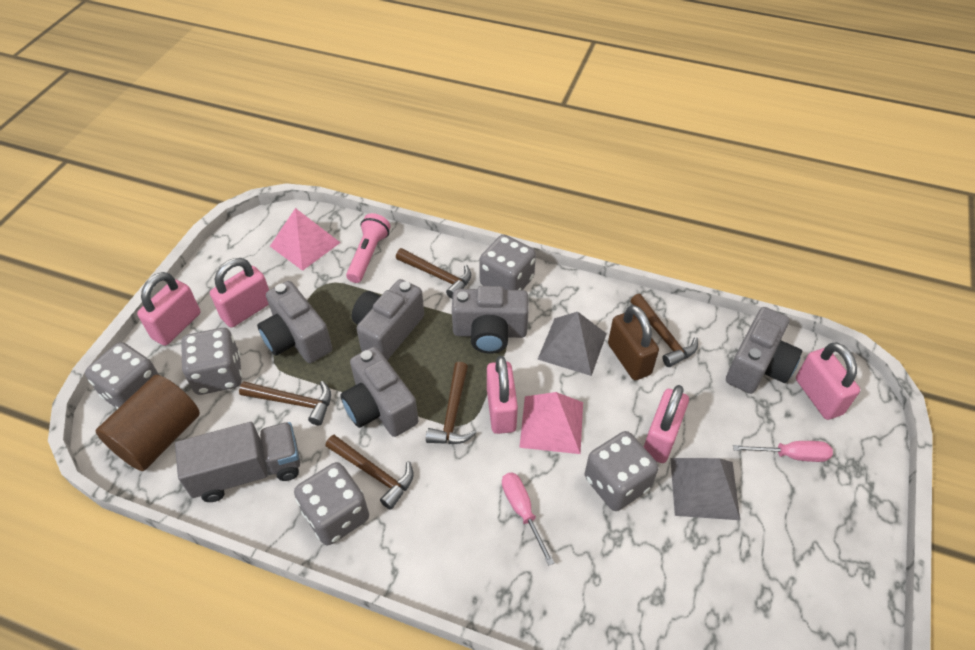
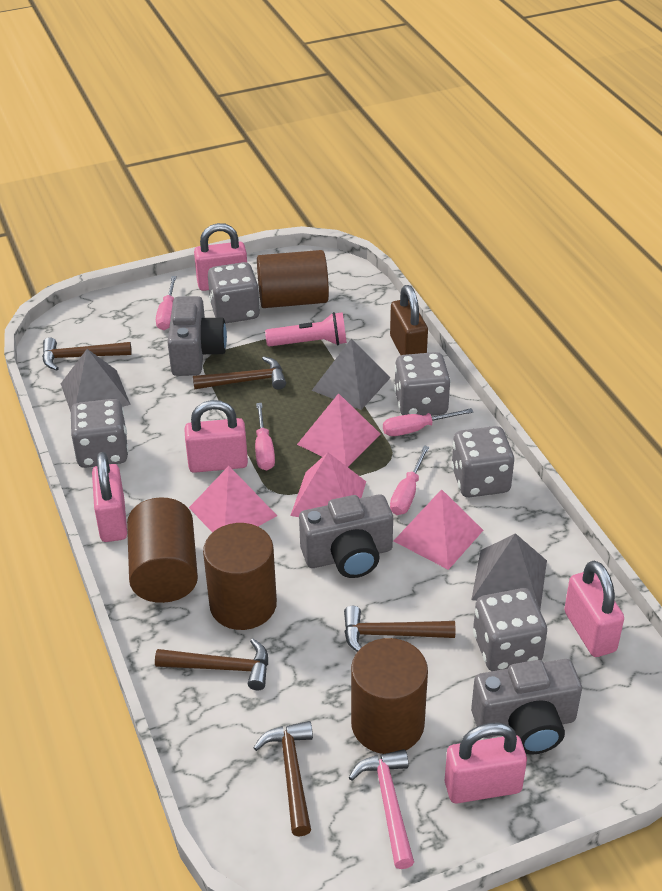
brown cylinder: [96,375,200,471] = 1 -> [127,497,198,603] [203,523,277,630] [257,250,329,308] [351,638,428,754] = 4
grey camera: [257,281,332,363] [340,347,419,437] [352,279,424,360] [452,286,529,354] [726,307,802,394] = 5 -> [167,296,227,376] [299,494,393,578] [471,659,582,754] = 3
grey pyramid: [538,312,607,376] [670,458,740,520] = 2 -> [61,349,131,412] [312,339,390,410] [471,533,547,609] = 3
grey truck: [175,422,300,502] = 1 -> none = 0
pink hammer: none = 0 -> [348,749,414,869] = 1
pink pyramid: [270,208,340,271] [519,392,583,454] = 2 -> [189,466,277,533] [290,453,366,517] [297,393,381,467] [394,489,483,570] = 4
pink screwdriver: [502,472,554,566] [733,441,833,462] = 2 -> [156,276,177,330] [255,403,275,470] [383,408,473,436] [390,446,430,515] = 4

